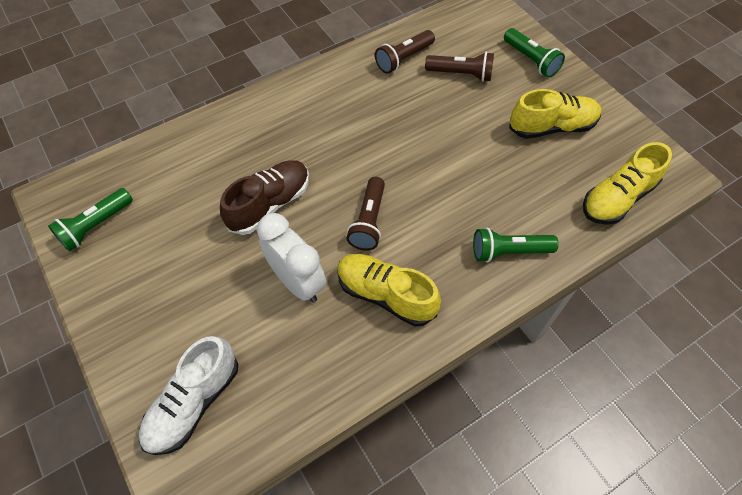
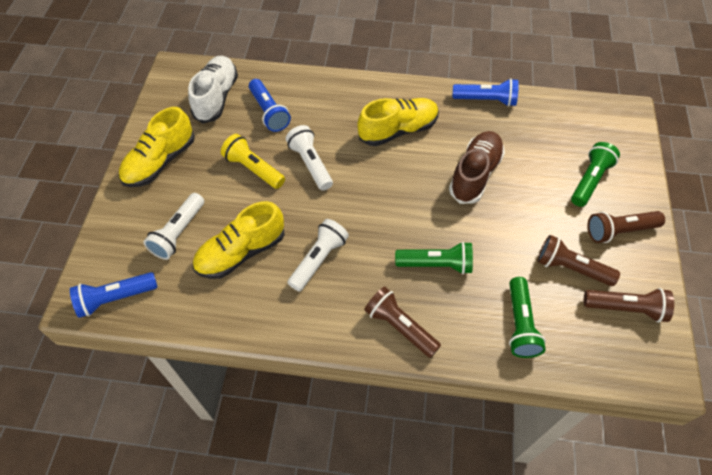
blue flashlight: none = 0 -> [70,272,157,318] [249,79,291,132] [452,78,519,107] = 3
brown flashlight: [347,177,385,251] [375,30,435,74] [425,52,494,82] = 3 -> [364,287,441,358] [537,235,620,286] [584,288,674,322] [588,211,665,243] = 4
white clock: [257,213,326,303] = 1 -> none = 0
white flashlight: none = 0 -> [143,193,204,260] [286,125,333,191] [287,219,349,292] = 3
yellow flashlight: none = 0 -> [221,134,285,189] = 1

